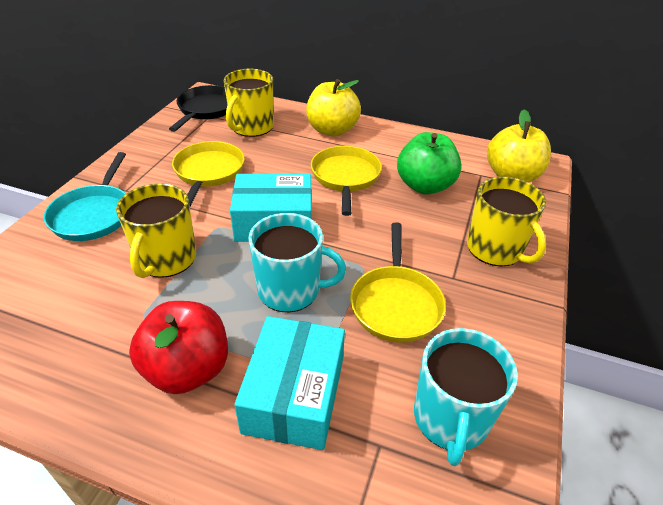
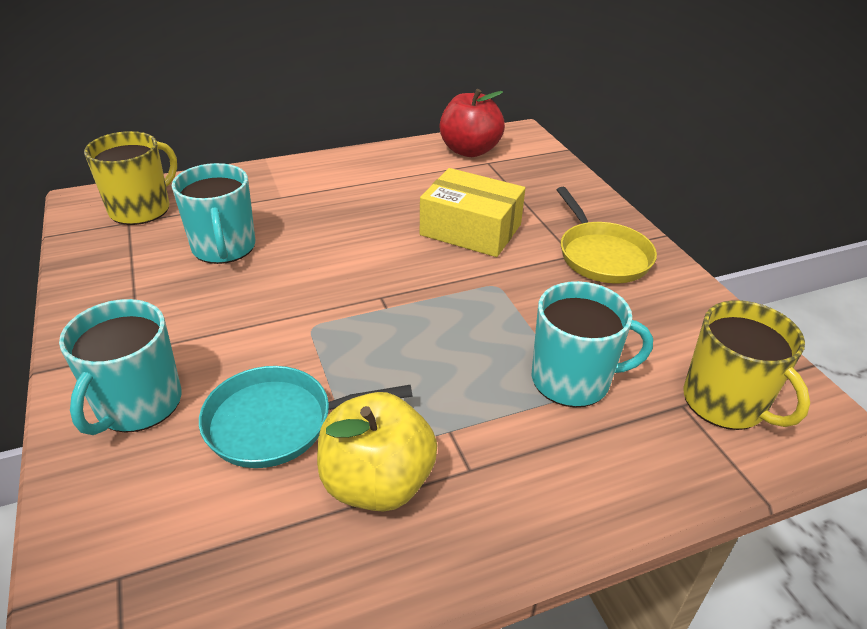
black pan: [169,85,227,132] = 1 -> none = 0
green apple: [397,132,462,195] = 1 -> none = 0
turquoise box: [230,174,312,242] [234,316,345,450] = 2 -> none = 0
turquoise mug: [248,213,346,312] [414,328,518,466] = 2 -> [59,299,182,435] [172,163,255,264] [532,281,653,407] = 3
yellow apple: [306,79,361,137] [487,109,551,183] = 2 -> [317,392,437,512] = 1
yellow box: none = 0 -> [420,168,525,257] = 1
yellow mug: [116,183,196,278] [224,69,274,137] [467,177,546,267] = 3 -> [84,131,177,225] [683,300,810,430] = 2
yellow pan: [172,141,245,206] [311,146,382,216] [350,222,446,343] = 3 -> [557,187,657,283] = 1

